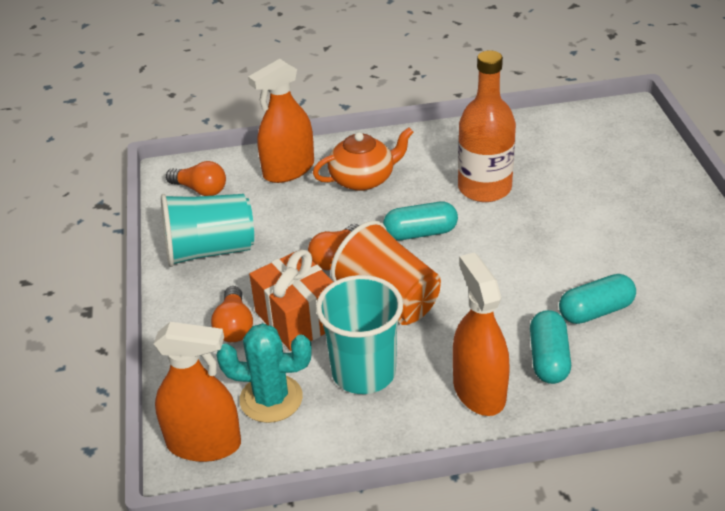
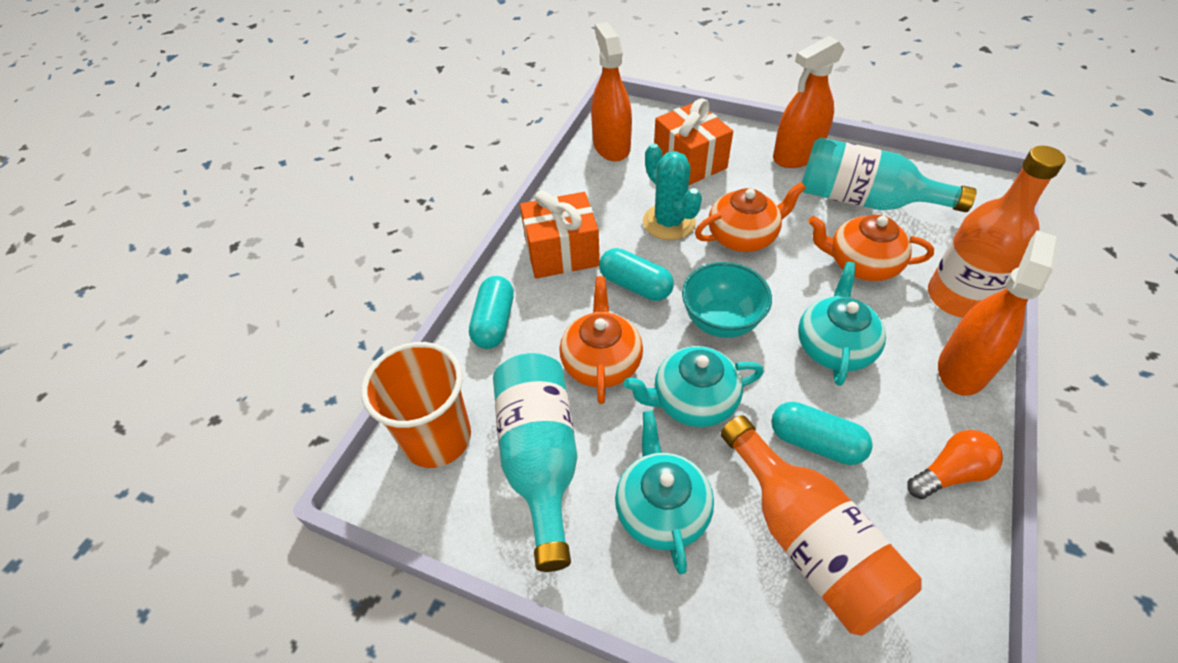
orange bottle: [458,50,516,202] = 1 -> [721,415,922,636] [928,146,1066,318] = 2
orange gift: [249,249,333,351] = 1 -> [520,191,600,279] [654,98,733,185] = 2
orange light bulb: [166,161,226,196] [211,286,253,342] [308,224,359,270] = 3 -> [907,430,1003,499] = 1
orange teapot: [313,128,414,191] = 1 -> [559,276,643,404] [695,182,806,252] [808,215,934,281] = 3
turquoise bottle: none = 0 -> [493,353,577,572] [802,138,977,212] = 2
turquoise bowl: none = 0 -> [682,262,772,338] = 1
turquoise cup: [161,194,254,267] [316,275,403,394] = 2 -> none = 0
turquoise teapot: none = 0 -> [615,410,714,574] [624,346,764,427] [798,262,886,386] = 3

